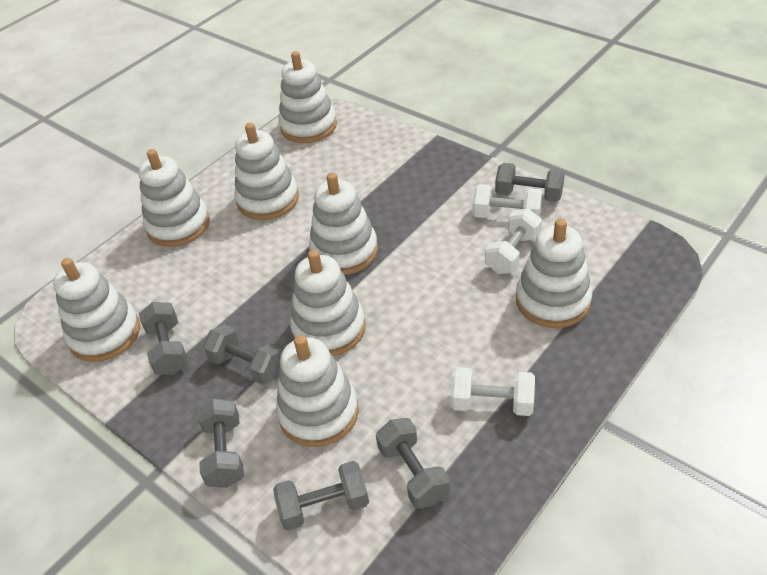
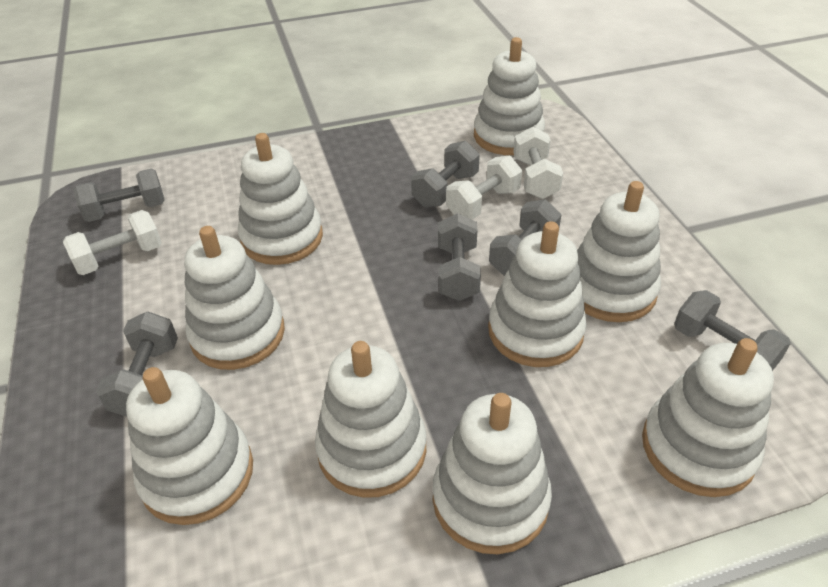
white stacking toy: [53,258,140,362] [139,149,210,247] [234,123,299,220] [276,335,359,447] [279,51,337,143] [290,250,366,356] [309,172,378,275] [516,219,592,328] = 8 -> [126,367,253,525] [184,226,285,370] [238,133,323,265] [315,341,426,498] [433,393,552,554] [474,37,545,155] [488,221,587,367] [577,181,661,322] [642,338,774,497] = 9

